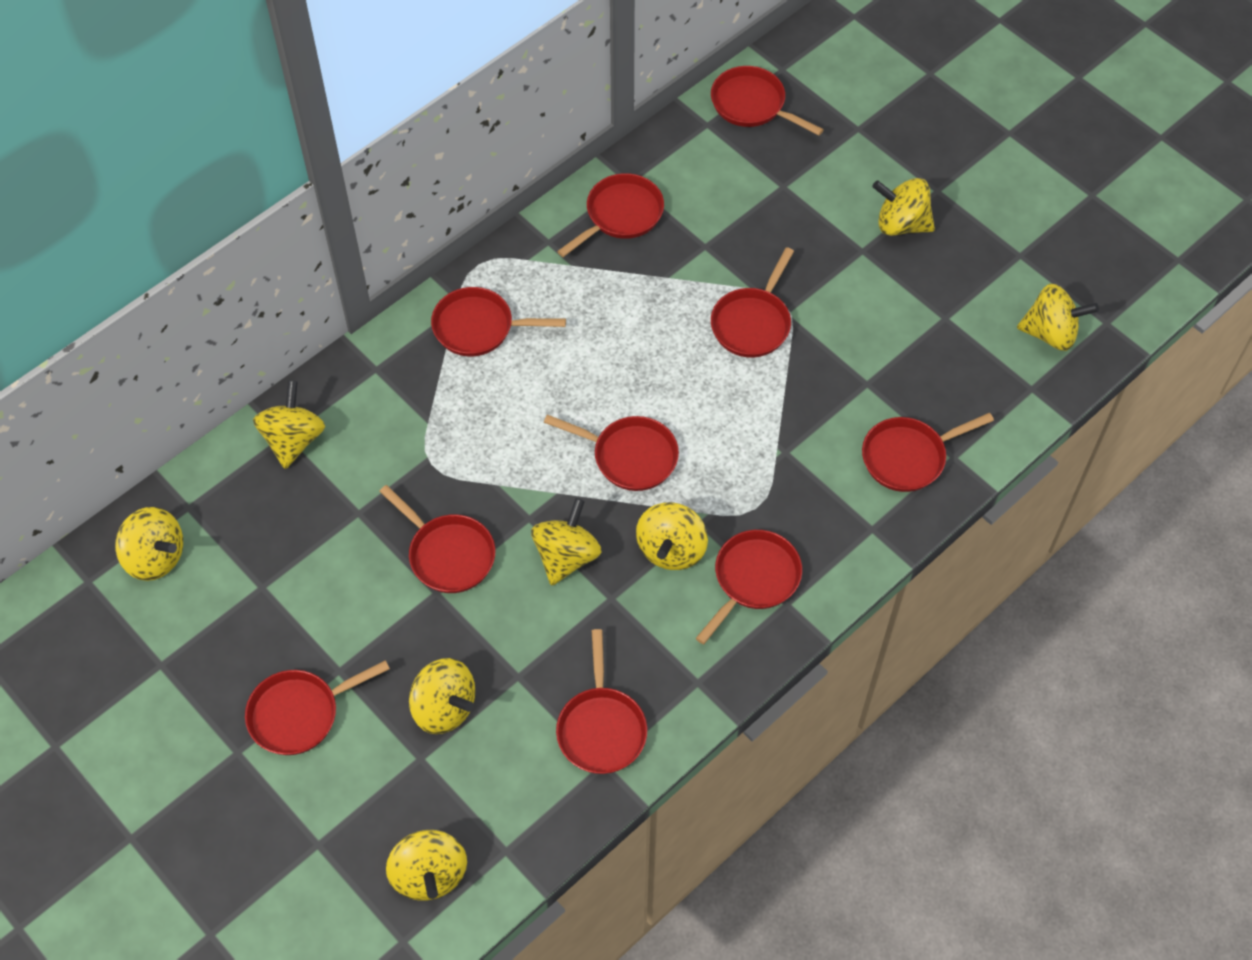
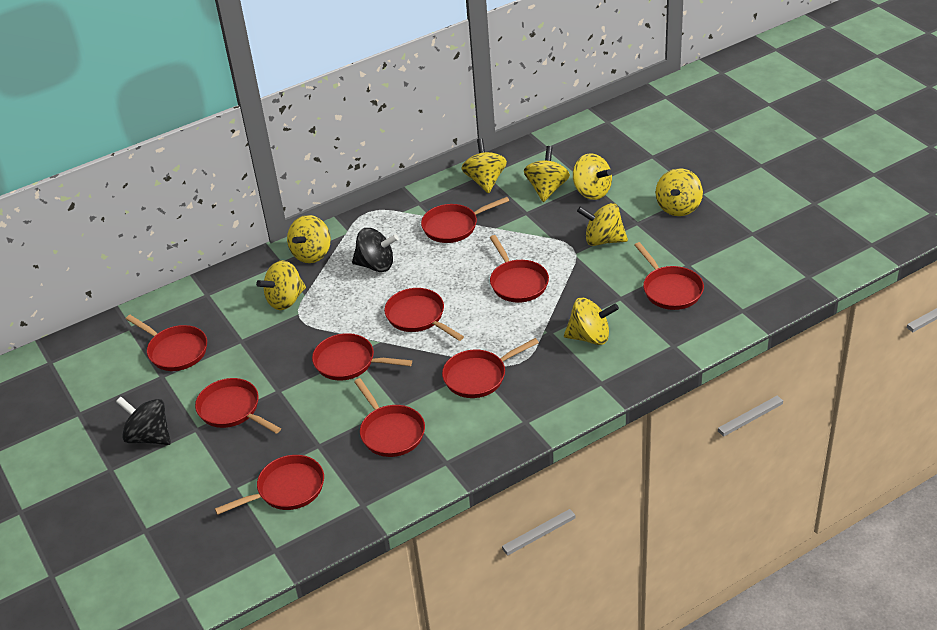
black spinning top: none = 0 -> [116,396,171,445] [352,228,399,272] = 2

